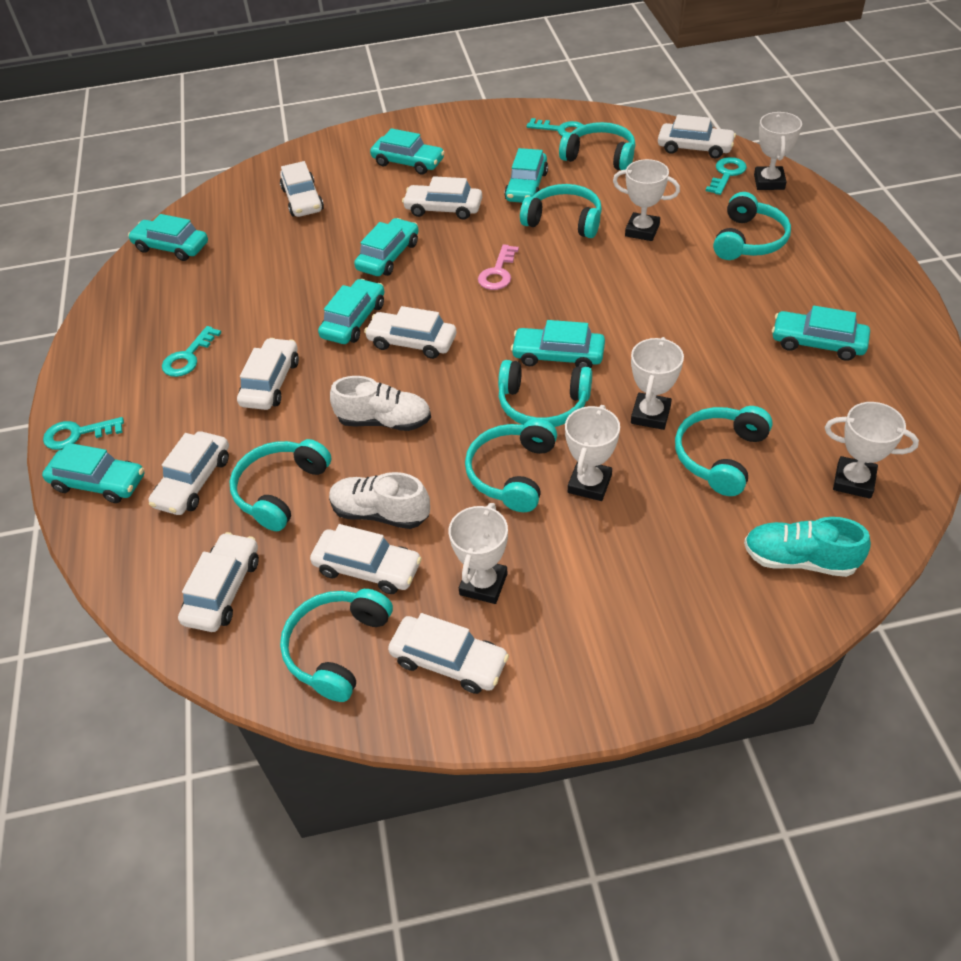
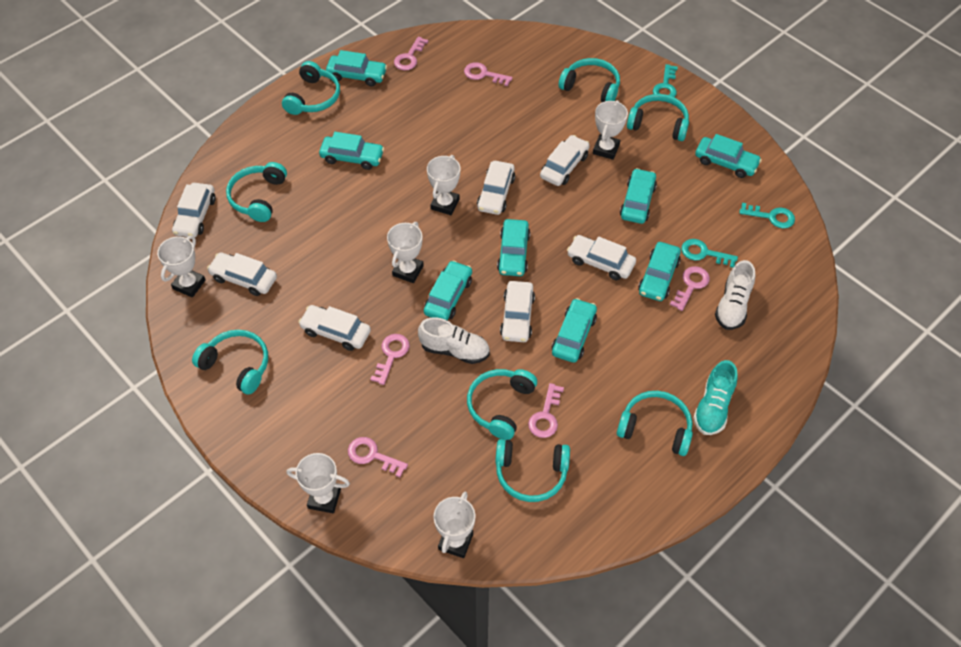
pink key: [478,244,519,290] = 1 -> [348,437,408,477] [370,334,410,385] [394,37,428,70] [464,62,513,86] [528,383,564,438] [670,266,710,311] = 6
turquoise key: [43,417,124,450] [162,326,221,377] [526,118,583,136] [706,157,747,195] = 4 -> [653,64,678,97] [681,239,738,268] [739,203,795,228] = 3
white car: [149,431,229,515] [178,532,259,632] [237,338,299,410] [280,161,324,217] [310,524,422,594] [364,306,456,359] [388,613,509,694] [402,176,482,220] [658,114,736,158] = 9 -> [172,183,216,237] [207,252,277,296] [299,305,371,351] [477,161,515,215] [500,281,535,342] [540,135,590,186] [567,235,636,280] = 7

